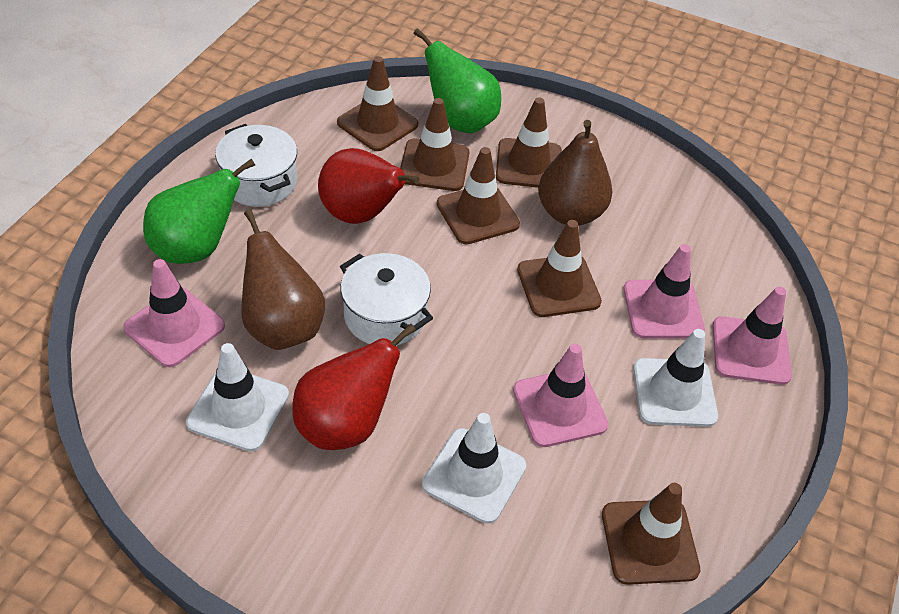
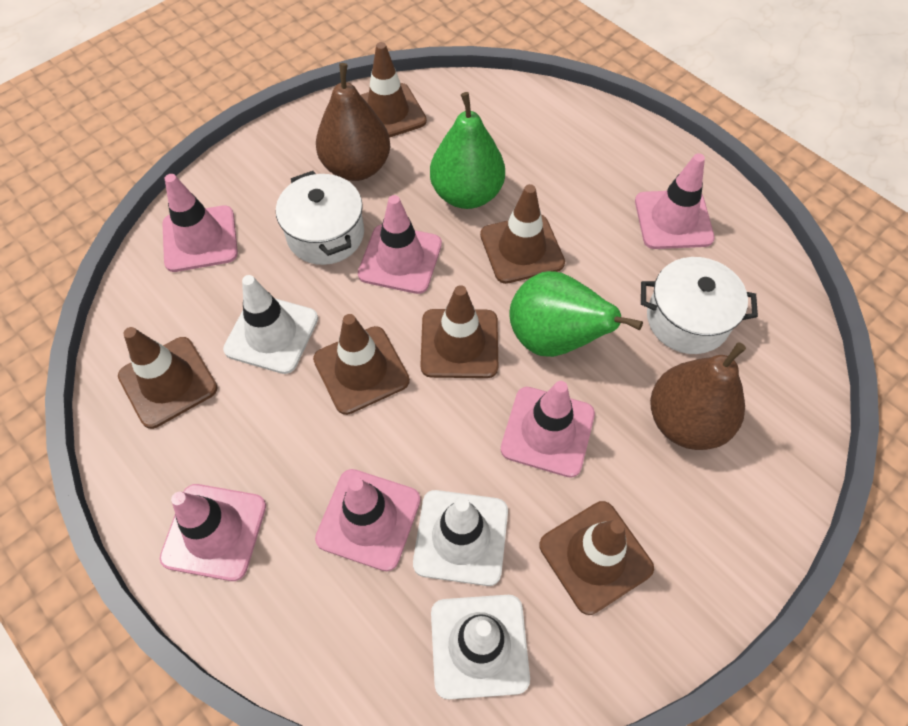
pink traffic cone: [123,259,225,367] [513,344,608,447] [623,244,705,339] [713,287,792,385] = 4 -> [160,484,266,581] [162,174,238,272] [315,469,421,571] [358,195,442,294] [501,381,595,478] [635,154,715,249] = 6
red pear: [292,324,416,450] [318,148,419,224] = 2 -> none = 0

